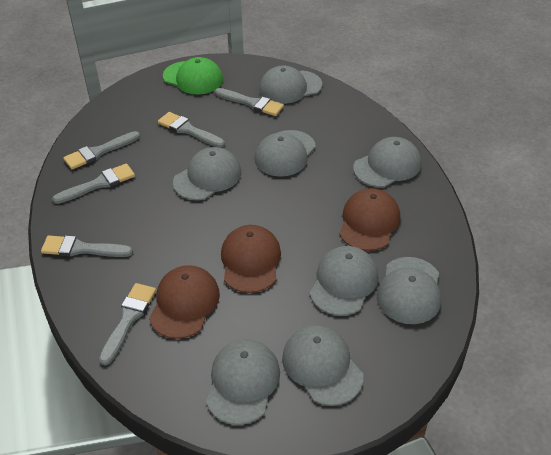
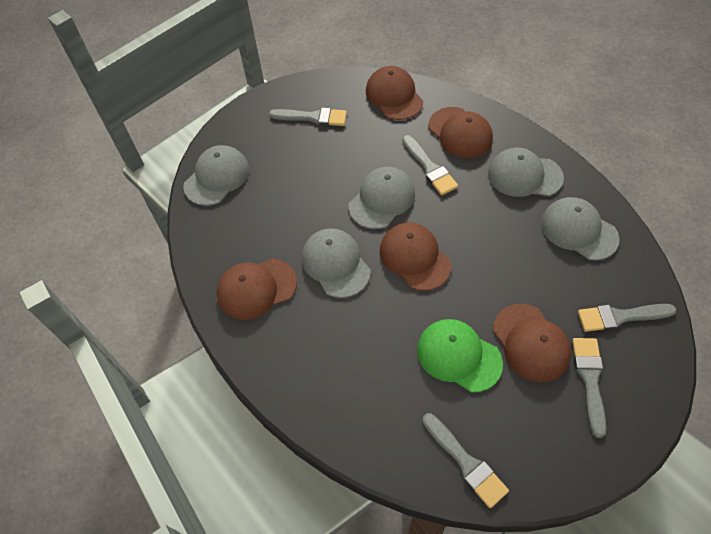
brown cap: [149,265,220,339] [221,225,281,293] [339,188,400,251] = 3 -> [217,258,297,320] [366,66,423,120] [380,222,452,291] [428,107,493,158] [493,304,571,382] = 5
grey brush: [41,236,133,257] [52,163,135,204] [63,131,140,169] [99,283,156,365] [158,112,225,148] [214,88,284,116] = 6 -> [269,108,347,126] [402,135,458,195] [422,413,509,508] [572,338,606,438] [578,304,677,332] = 5
grey cap: [173,147,242,200] [206,339,280,425] [254,130,316,177] [259,66,322,104] [282,325,363,406] [310,246,379,316] [353,137,421,187] [377,257,441,324] = 8 -> [183,145,249,206] [302,228,371,298] [349,167,415,229] [488,148,564,197] [541,197,620,260] = 5

